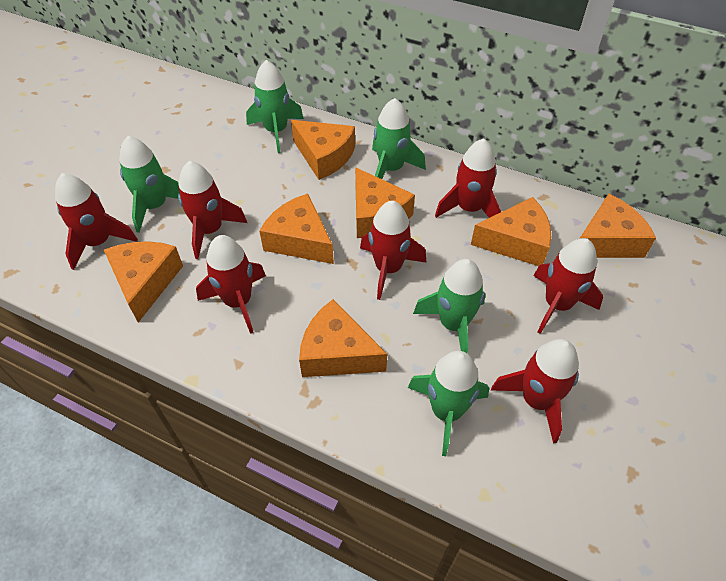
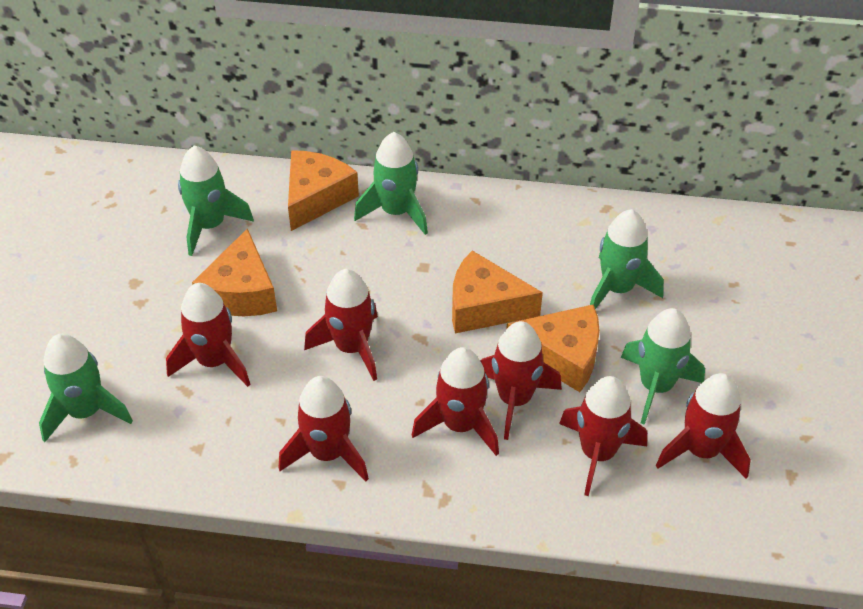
orange cheese: [104,241,183,323] [259,194,334,264] [291,120,355,180] [299,299,387,377] [355,167,415,238] [471,197,551,266] [579,194,656,258] = 7 -> [192,228,277,316] [288,150,359,231] [452,250,543,333] [506,304,600,392] = 4

